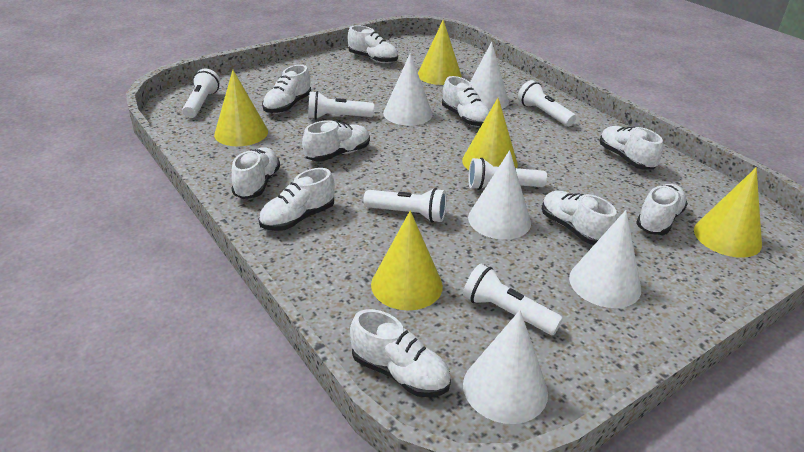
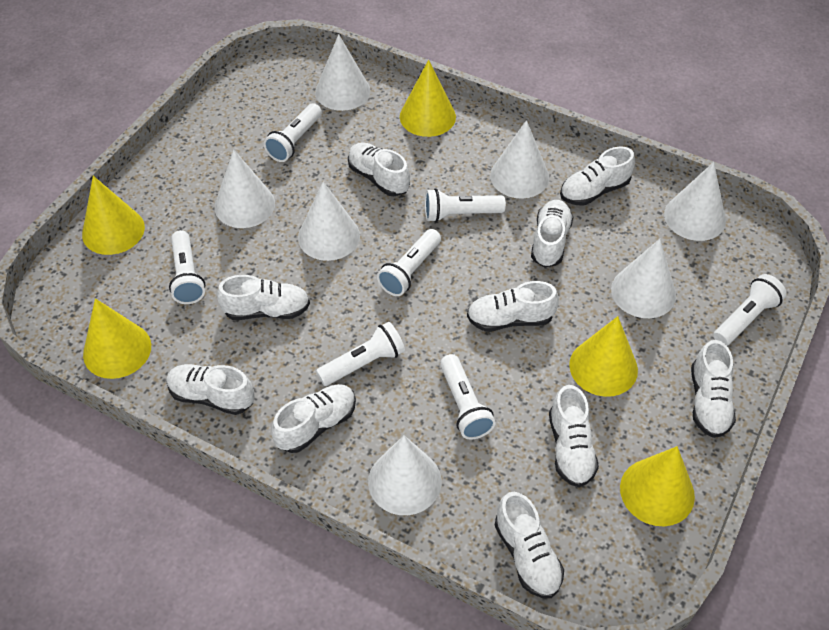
white cone: [383,53,433,125] [463,310,548,424] [468,150,531,240] [470,42,509,110] [569,210,641,308] = 5 -> [215,149,275,228] [298,181,360,261] [315,34,371,111] [368,435,441,515] [490,120,549,199] [611,239,676,318] [664,162,726,241] = 7
white flashlight: [182,68,220,118] [308,91,374,119] [363,188,447,223] [463,264,563,335] [468,158,547,190] [518,80,576,126] = 6 -> [169,230,205,304] [264,103,322,162] [316,322,405,386] [377,229,441,296] [425,189,506,222] [440,354,496,440] [713,274,787,346] = 7

